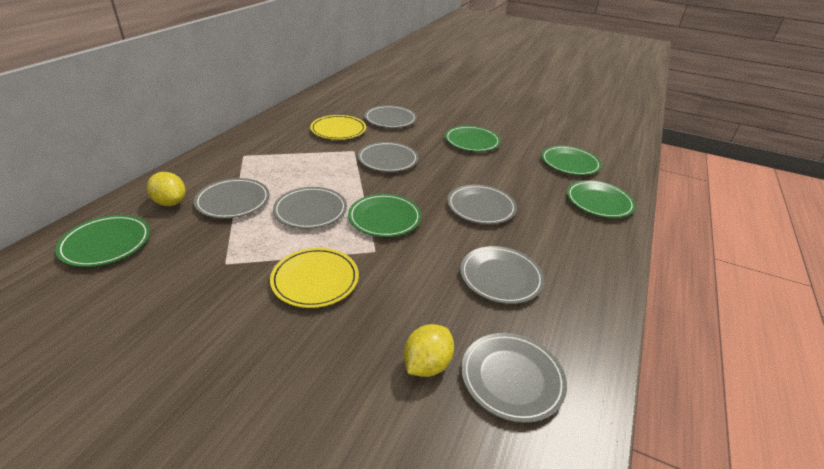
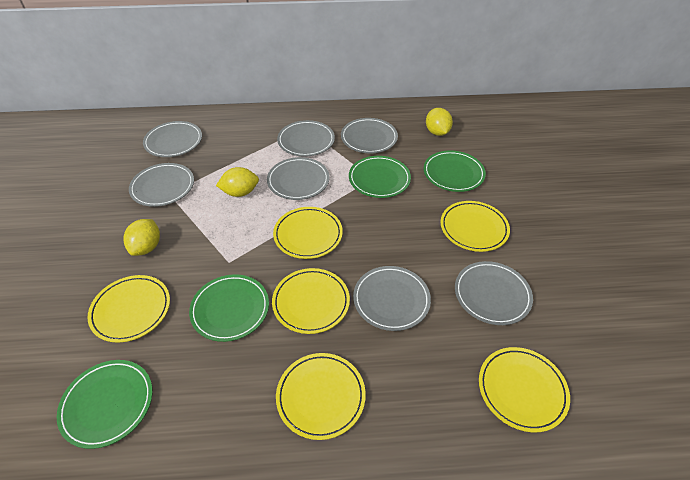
green plate: [55,215,150,267] [348,194,421,237] [445,126,501,152] [541,146,602,175] [567,181,636,218] = 5 -> [57,360,153,449] [189,274,269,342] [349,156,411,198] [424,150,486,192] = 4
yellow lemon: [147,172,186,206] [404,324,454,377] = 2 -> [123,219,160,256] [216,167,259,197] [426,108,453,136] = 3
yellow plate: [270,248,359,308] [310,115,366,140] = 2 -> [87,275,170,343] [272,268,350,334] [273,207,343,259] [276,353,366,440] [441,201,510,252] [479,347,570,432] = 6

